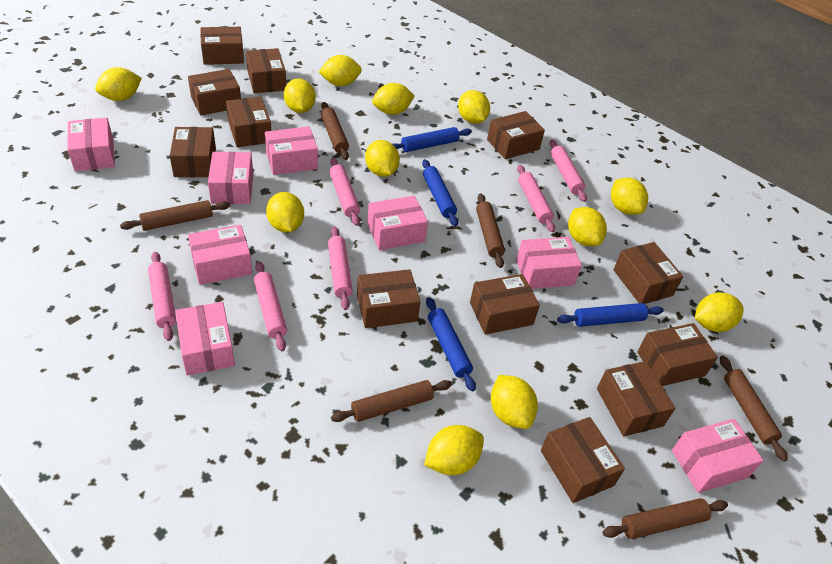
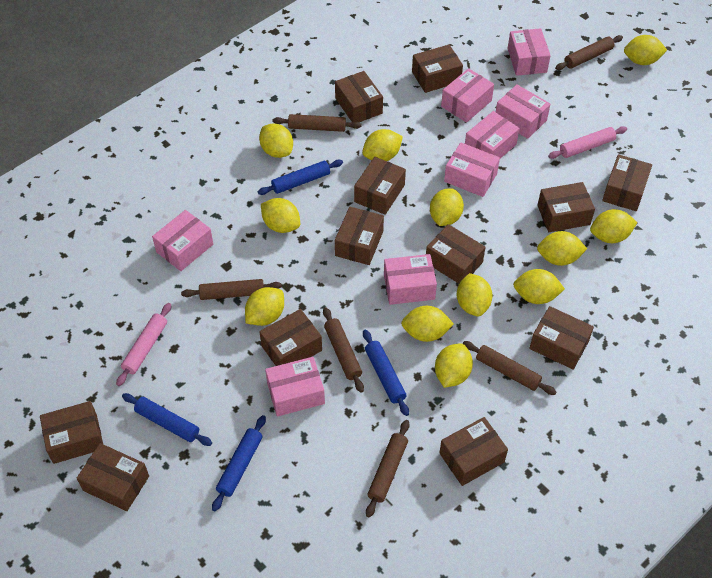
pink rolling pin: [148,252,176,341] [254,261,287,351] [328,226,353,310] [330,158,360,226] [517,165,555,232] [550,140,587,202] = 6 -> [116,303,171,386] [548,126,627,159] = 2

